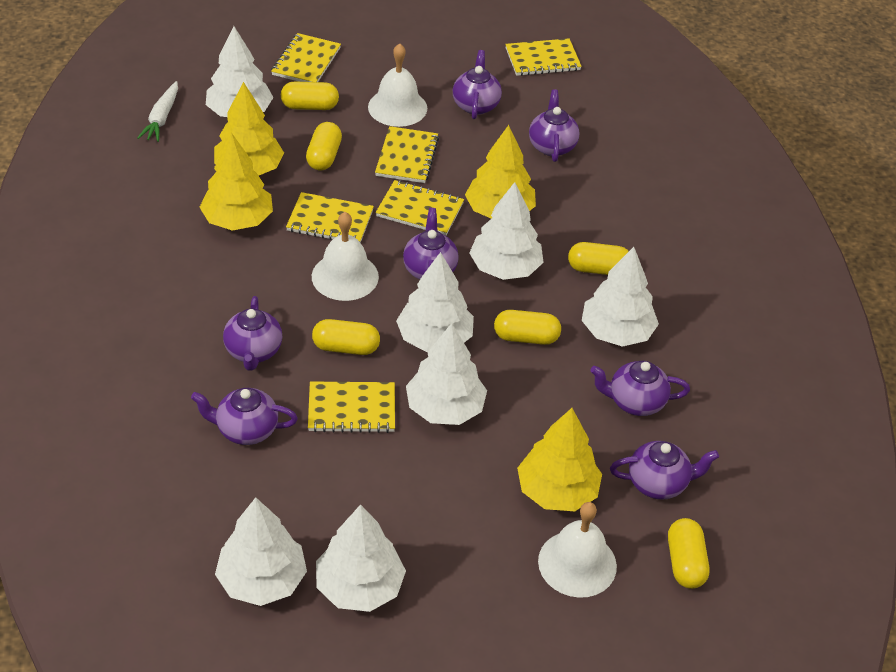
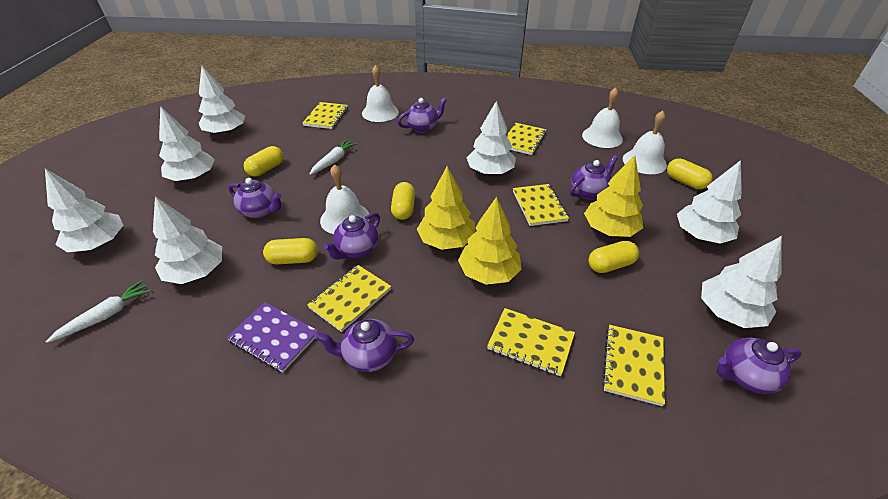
purple notebook: none = 0 -> [226,302,319,372] = 1
purple teapot: [191,388,298,445] [223,296,282,371] [403,208,459,280] [453,50,502,119] [529,89,579,162] [590,361,690,416] [610,441,719,500] = 7 -> [228,178,282,218] [315,319,414,372] [324,212,380,260] [397,98,447,133] [570,155,618,199] [717,338,802,394] = 6
white bell: [312,212,379,301] [368,43,427,127] [538,502,617,598] = 3 -> [320,164,369,234] [362,65,399,122] [582,88,623,148] [623,111,667,174] = 4
white carrot: [137,81,178,142] = 1 -> [46,280,151,343] [310,140,357,175] = 2
yellow capsule: [281,81,339,110] [306,122,342,171] [312,319,380,355] [494,310,561,345] [568,242,629,275] [668,518,709,589] = 6 -> [244,146,284,176] [263,238,318,265] [391,182,415,220] [588,241,639,273] [667,158,713,189] = 5
yellow tree: [199,133,273,230] [214,82,284,176] [465,125,536,219] [517,408,602,511] = 4 -> [417,166,475,250] [458,197,522,285] [584,155,643,237] = 3

